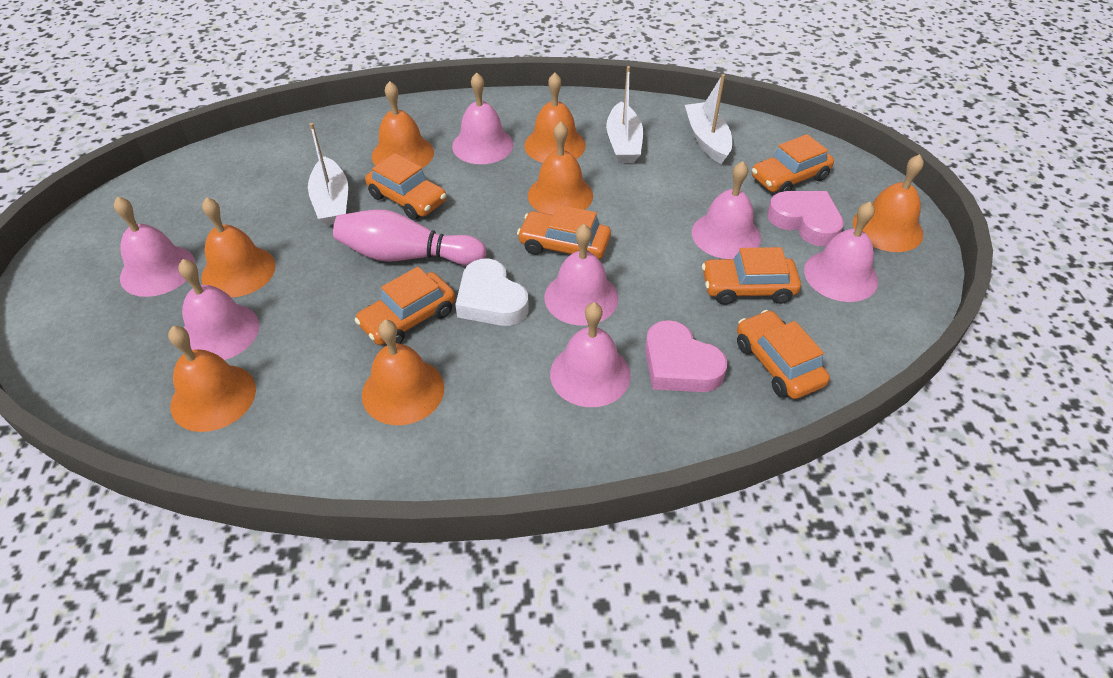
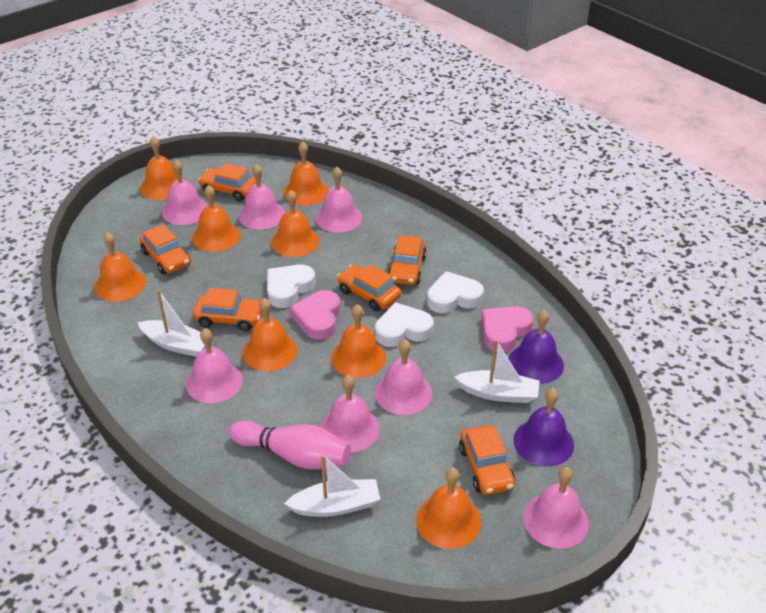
orange bell: [168,326,256,432] [201,197,276,298] [362,320,444,425] [372,81,434,168] [524,73,586,163] [528,122,593,215] [853,154,924,252] = 7 -> [95,232,146,302] [140,136,178,200] [192,185,240,252] [243,298,298,371] [271,190,319,257] [284,142,329,206] [331,304,386,378] [416,467,481,549] = 8
purple bell: none = 0 -> [509,310,564,384] [513,389,574,467] = 2
white heart: [455,258,529,326] = 1 -> [267,265,315,308] [375,302,434,347] [427,271,484,313] = 3

